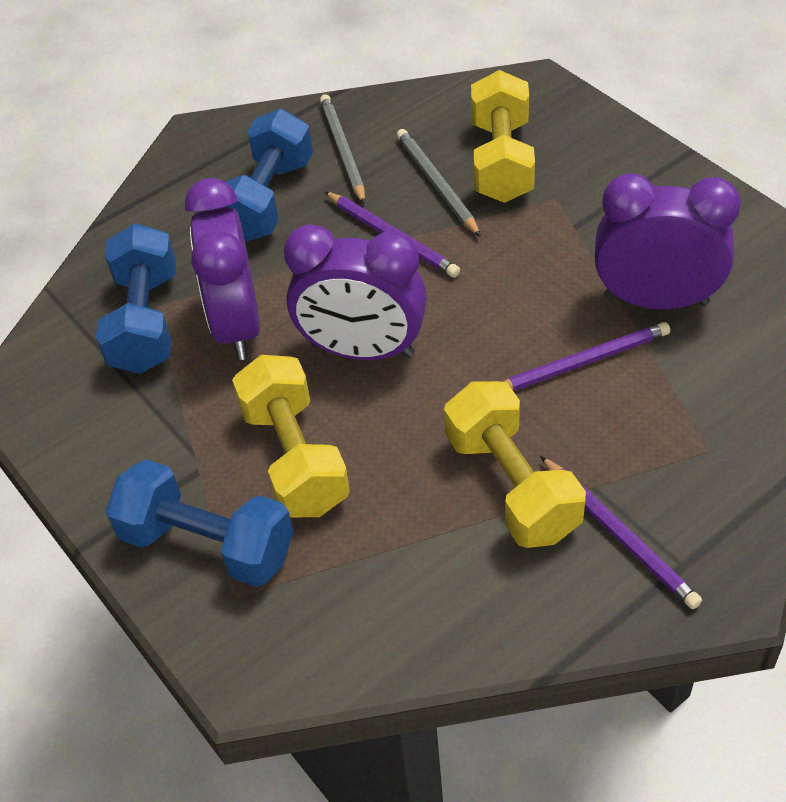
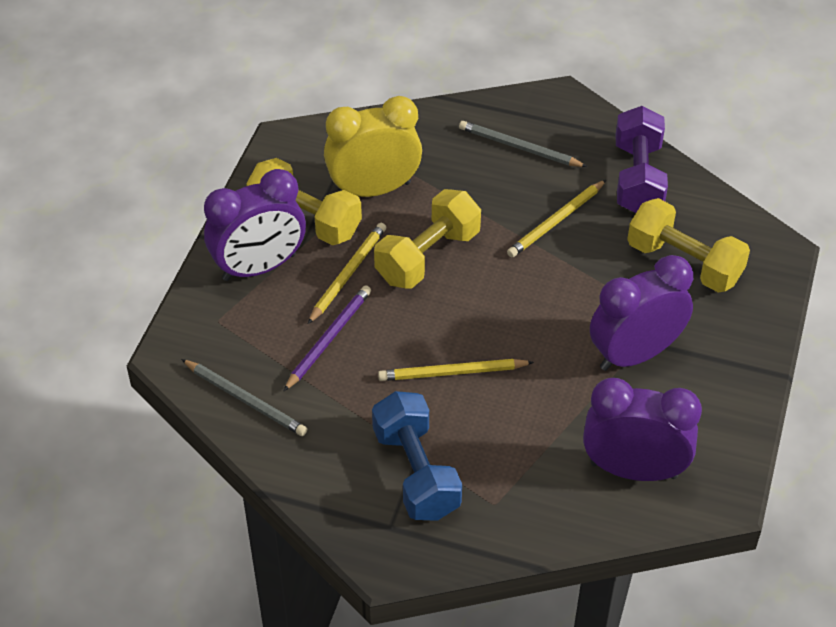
blue dumbbell: [96,223,176,374] [105,459,293,587] [216,109,313,242] = 3 -> [372,391,462,521] = 1
purple dumbbell: none = 0 -> [616,106,668,213] = 1
purple pencil: [324,191,460,278] [503,322,670,391] [540,456,702,609] = 3 -> [283,285,371,392] = 1
yellow clock: none = 0 -> [324,96,422,197] = 1
yellow pencil: none = 0 -> [308,223,386,324] [378,359,534,381] [507,180,606,258] = 3

